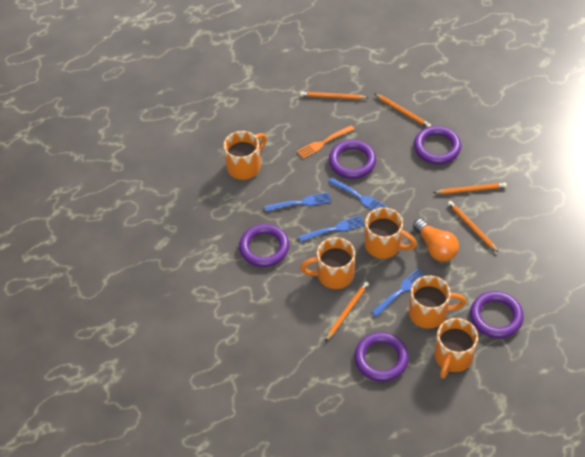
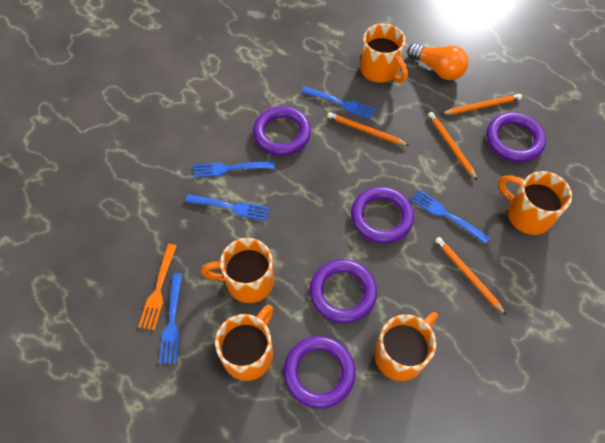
blue fork: [265,192,331,212] [298,215,365,242] [328,177,388,210] [371,269,426,317] = 4 -> [159,273,182,364] [185,194,270,221] [193,161,275,177] [301,86,375,120] [411,190,490,244] = 5
orange pencil: [300,91,369,100] [325,282,369,342] [375,94,431,127] [433,183,507,194] [448,201,499,253] = 5 -> [327,112,410,146] [428,112,477,180] [435,237,506,315] [442,94,522,115] = 4

